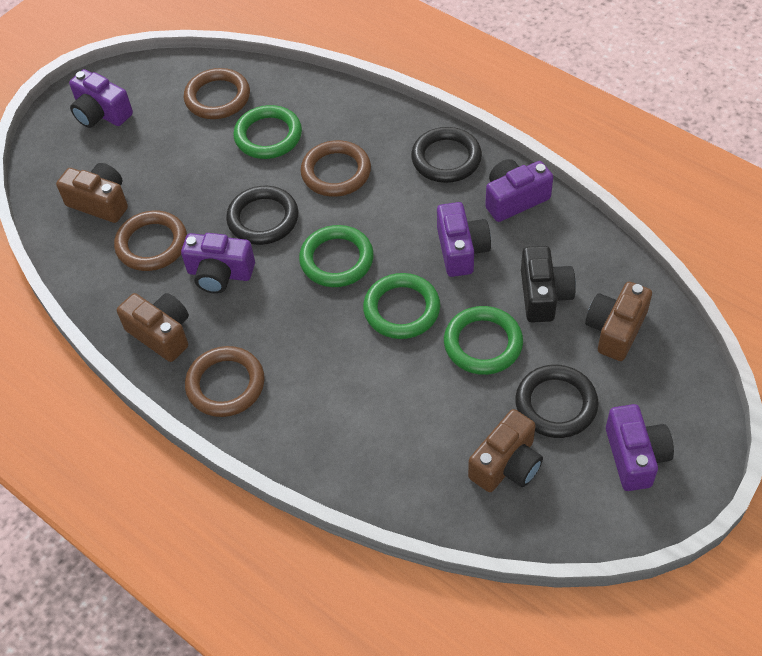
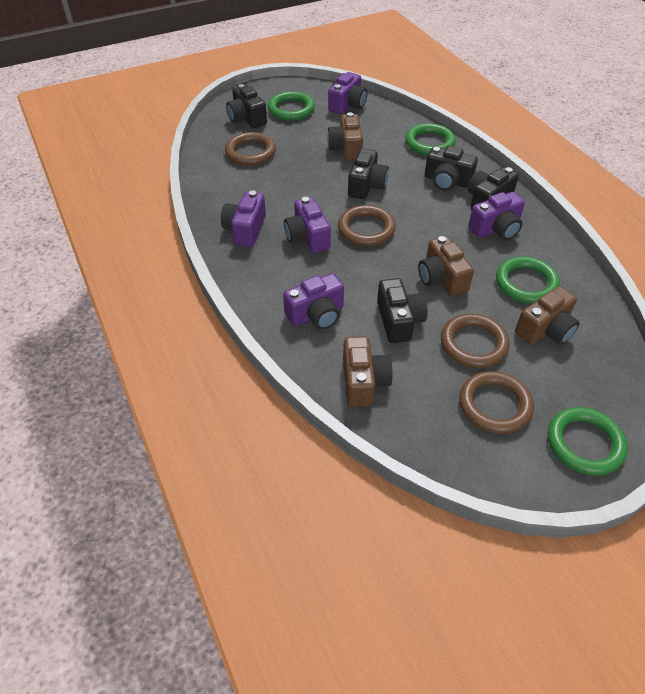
black camera: [521,246,576,322] = 1 -> [226,84,267,128] [348,148,389,199] [377,278,428,343] [425,146,478,191] [467,167,519,209] = 5
black ring: [226,186,298,245] [411,127,482,183] [515,365,599,438] = 3 -> none = 0

